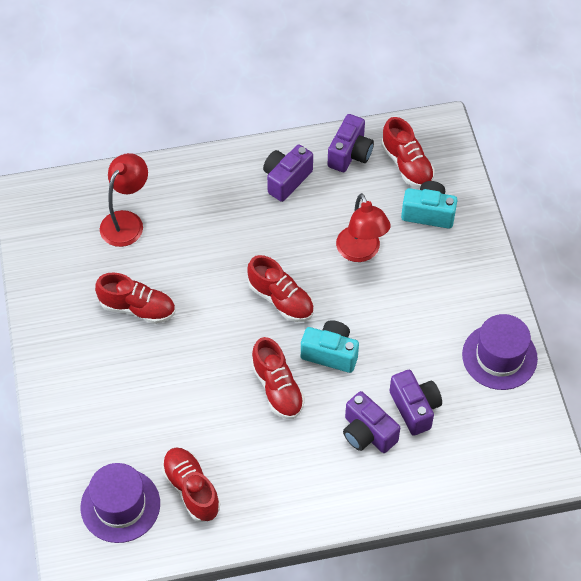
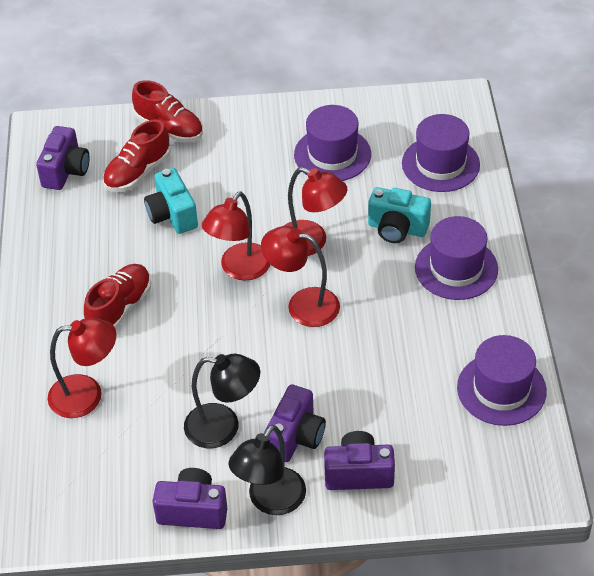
black lamp: none = 0 -> [184,354,260,448] [229,425,306,515] = 2
purple hat: [81,463,160,543] [462,314,538,390] = 2 -> [294,105,371,181] [402,114,480,192] [415,216,498,300] [457,335,547,426] = 4
red lamp: [100,153,148,247] [336,193,391,262] = 2 -> [48,318,116,418] [202,191,271,280] [261,226,340,327] [284,167,347,256] = 4
red shoe: [95,273,175,324] [162,448,220,522] [247,255,314,322] [251,337,305,419] [381,117,434,188] = 5 -> [84,264,151,329] [103,120,170,192] [132,80,203,143] = 3

